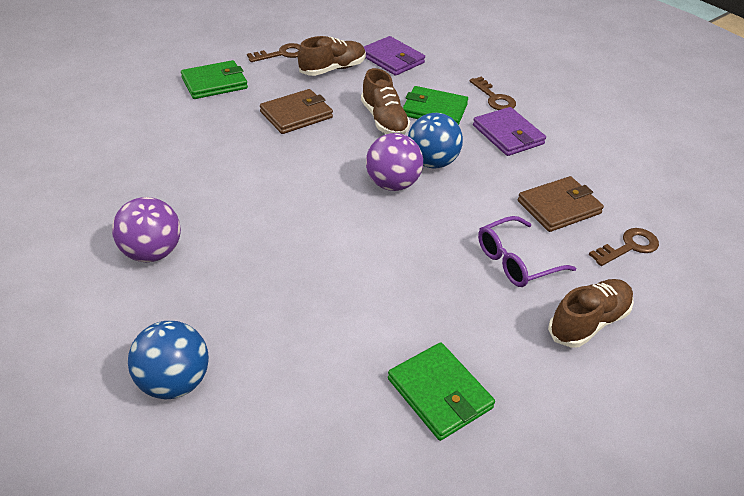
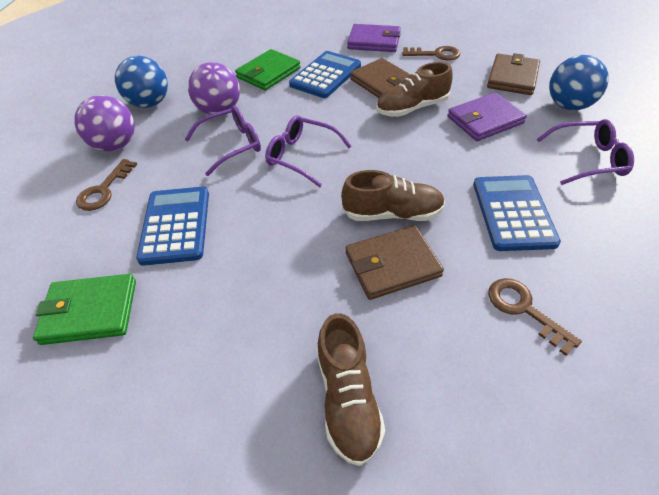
blue calculator: none = 0 -> [136,187,209,266] [289,51,361,98] [473,175,561,251] = 3
brown wallet: [260,89,333,134] [518,176,604,232] = 2 -> [346,225,444,300] [350,58,411,98] [487,53,540,95] = 3
green wallet: [181,60,248,99] [388,342,495,441] [403,86,468,125] = 3 -> [33,274,136,345] [235,49,301,91] = 2
purple glasses: [478,216,576,287] = 1 -> [185,105,261,176] [265,115,351,187] [537,119,634,185] = 3

